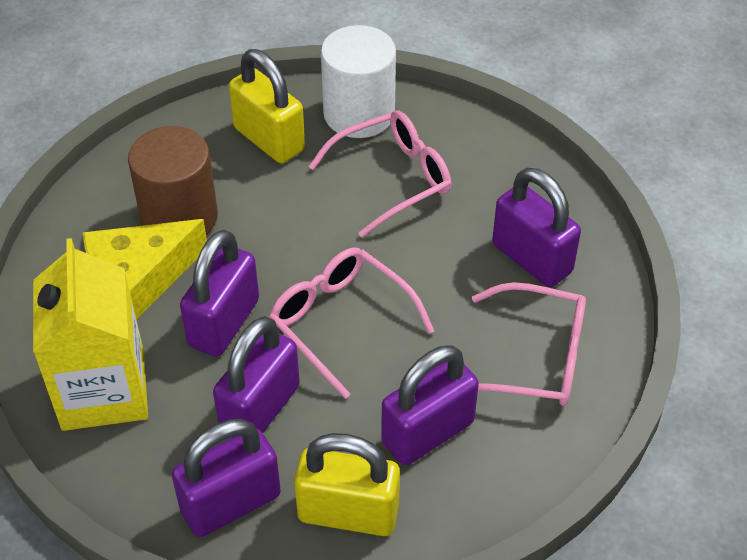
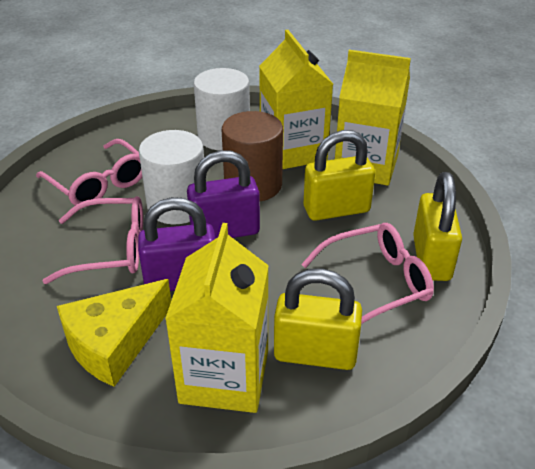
purple padlock: [172,419,281,537] [180,230,259,357] [213,316,300,438] [381,345,479,465] [492,168,581,287] = 5 -> [138,197,215,291] [187,150,260,239] = 2
white cylinder: [321,25,396,138] = 1 -> [139,130,204,224] [194,68,250,150] = 2
yellow carton: [33,238,148,431] = 1 -> [165,223,269,413] [259,30,333,169] [335,50,411,186] = 3
yellow padlock: [229,49,305,163] [294,433,400,536] = 2 -> [274,268,362,370] [304,130,375,221] [413,172,462,281] = 3

